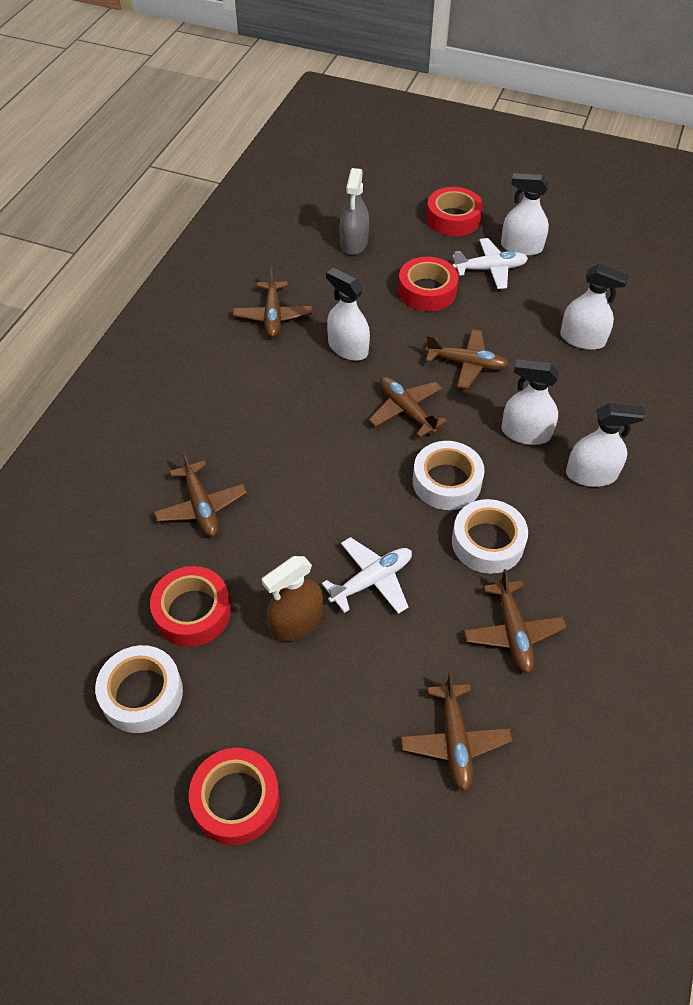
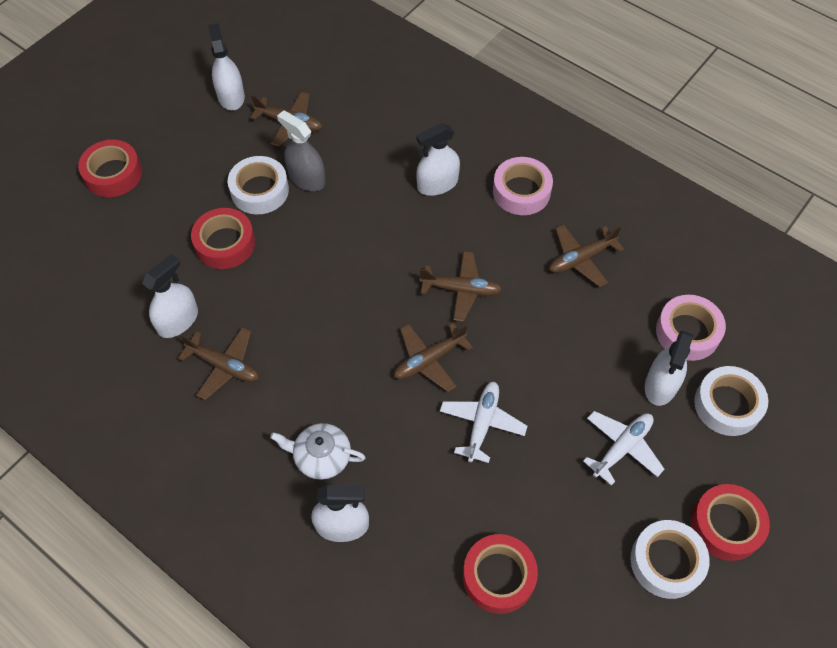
brown plane: [154,451,247,537] [233,267,312,338] [369,377,447,438] [401,672,512,791] [425,329,509,389] [464,569,567,674] = 6 -> [178,327,259,400] [250,92,322,147] [394,323,473,392] [419,251,502,322] [549,224,624,287] = 5
brown spray bottle: [262,556,323,642] = 1 -> none = 0
pink tape: none = 0 -> [493,157,553,215] [656,295,726,361] = 2
white teapot: none = 0 -> [270,423,366,480] = 1

